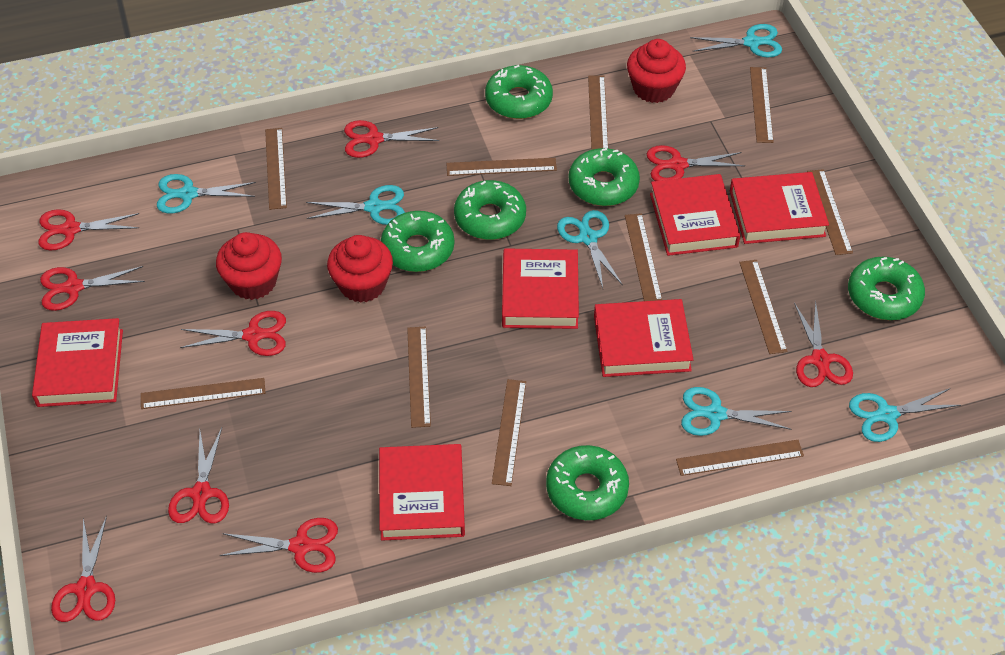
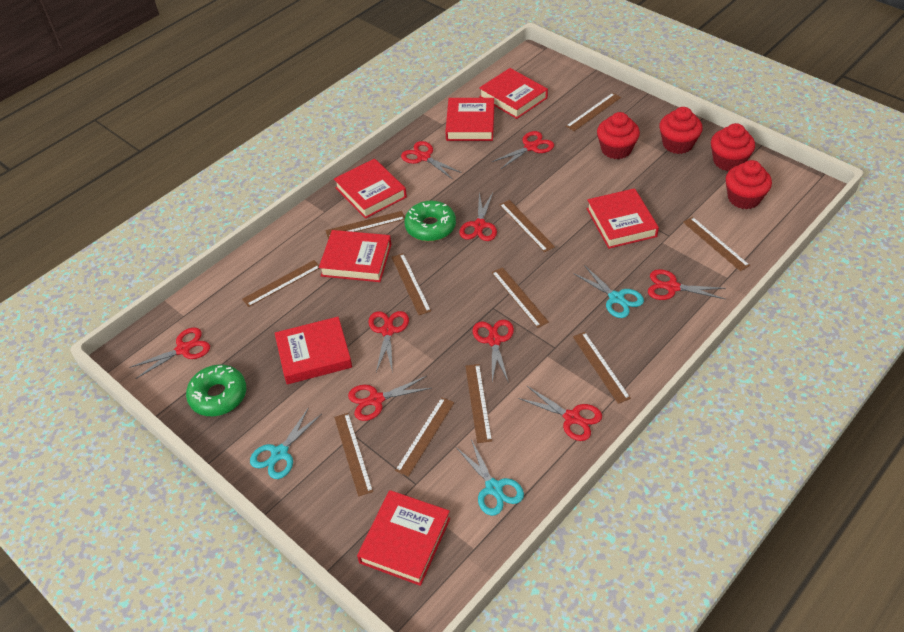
green donut: [381,211,454,272] [454,180,526,240] [485,65,553,119] [546,445,629,520] [569,148,640,206] [848,257,925,320] = 6 -> [186,364,246,416] [404,201,456,241] = 2
red book: [32,318,123,407] [379,444,465,540] [502,248,579,329] [594,299,694,377] [650,174,740,256] [730,172,829,244] = 6 -> [275,317,352,384] [319,230,391,282] [334,159,407,219] [357,490,450,586] [445,98,494,141] [479,68,548,119] [587,188,659,249] = 7
red cupcake: [216,232,282,300] [327,235,393,303] [627,39,686,103] = 3 -> [597,112,640,159] [659,107,703,154] [711,123,755,171] [726,160,772,209] = 4
turquoise scissors: [157,174,256,214] [306,185,405,225] [557,210,623,288] [681,387,792,436] [690,24,782,57] [849,388,961,442] = 6 -> [250,407,322,479] [456,439,524,516] [573,265,644,318] = 3

